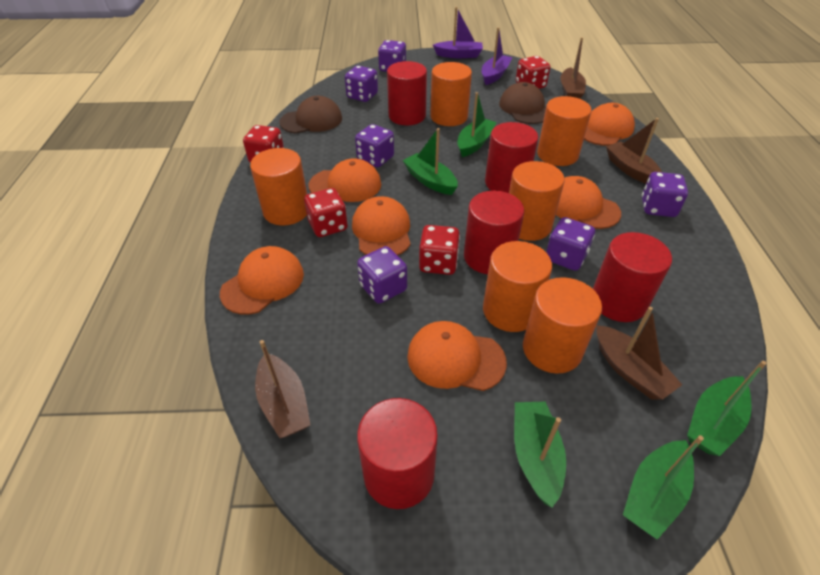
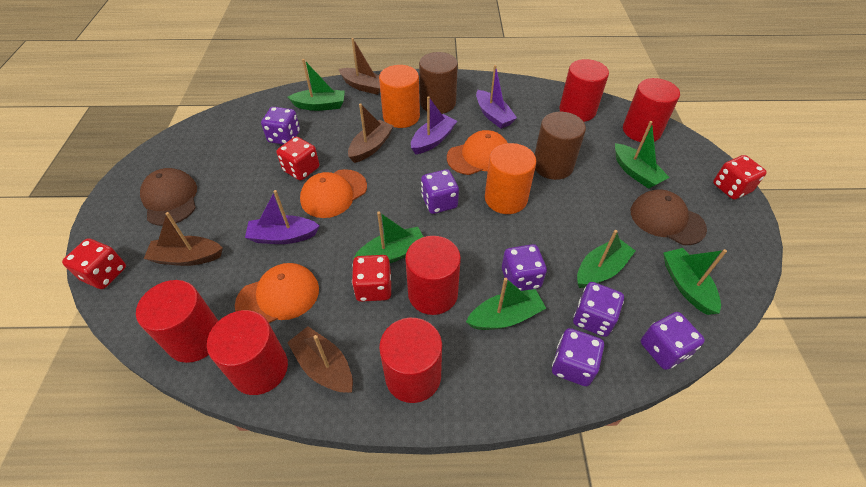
brown cylinder: none = 0 -> [419,52,458,114] [534,112,586,180] = 2
green boat: [403,128,458,195] [457,92,497,157] [514,402,566,508] [623,435,704,540] [687,361,767,456] = 5 -> [288,59,345,111] [353,211,424,263] [466,278,547,330] [577,230,635,288] [615,121,670,189] [663,248,727,315] = 6
orange cap: [220,246,304,315] [309,158,381,202] [352,196,411,255] [407,321,507,391] [556,176,621,229] [584,103,635,146] = 6 -> [235,263,319,323] [300,169,367,218] [447,130,508,175] = 3
orange cylinder: [250,148,307,226] [430,62,472,126] [483,241,552,332] [509,161,564,241] [523,277,602,374] [537,96,591,166] = 6 -> [379,65,420,128] [485,143,536,214] = 2
purple boat: [433,7,483,58] [482,27,512,85] = 2 -> [245,190,320,244] [411,96,457,154] [476,65,517,129] = 3
red cylinder: [357,398,438,509] [387,61,427,125] [464,191,524,274] [485,122,539,193] [593,232,672,322] = 5 -> [136,280,218,363] [207,310,288,395] [379,318,442,403] [405,236,461,315] [559,59,609,122] [623,78,680,142] = 6

